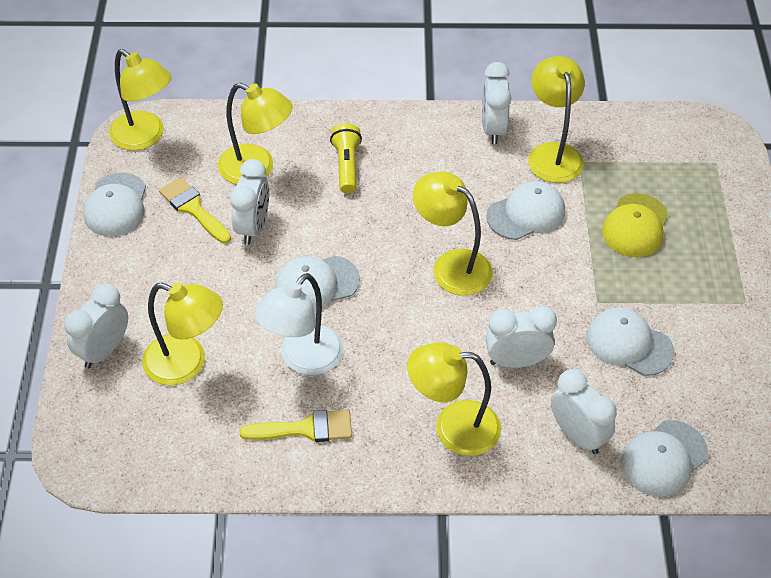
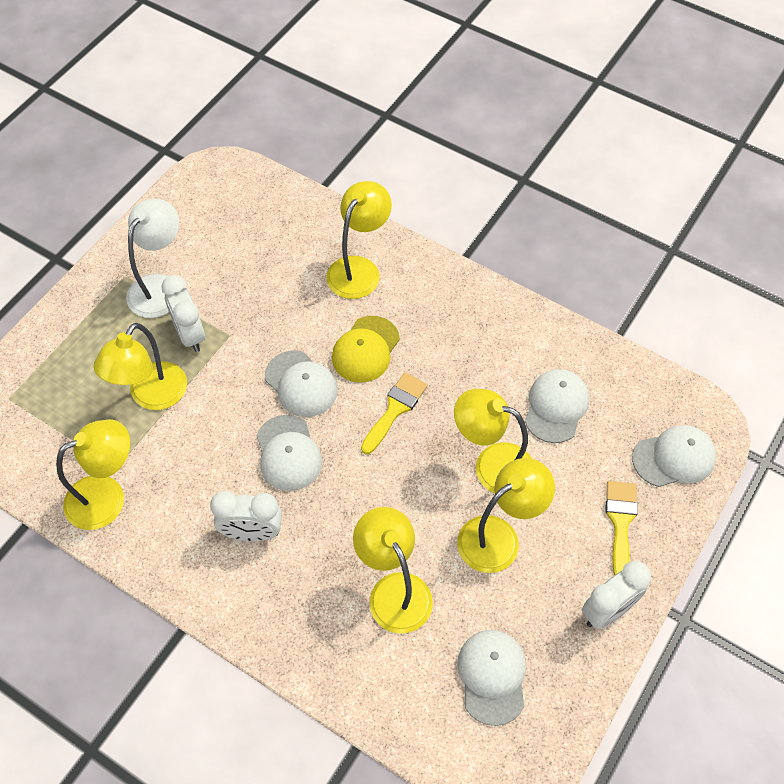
white clock: [64,284,128,369] [230,159,269,245] [482,62,511,144] [486,306,557,368] [551,369,617,454] = 5 -> [161,275,205,352] [210,491,282,541] [582,561,651,629] = 3
yellow flashlight: [330,123,362,193] = 1 -> none = 0

